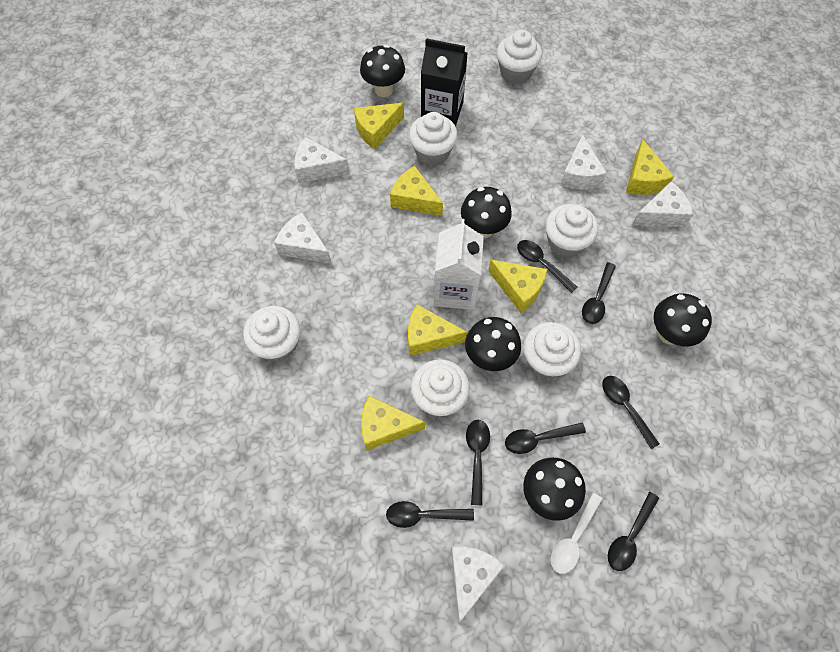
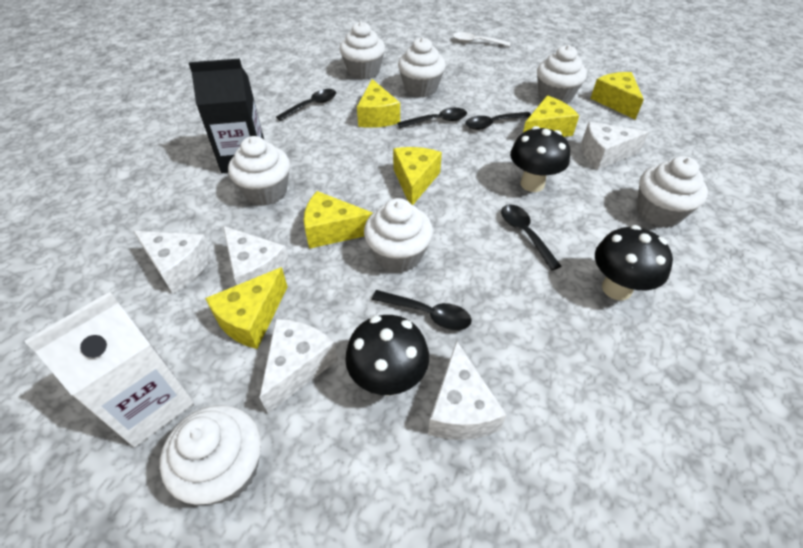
black mushroom: [360,45,405,97] [461,187,512,238] [465,317,521,371] [523,458,586,521] [654,293,712,346] = 5 -> [345,315,429,396] [510,126,570,192] [595,225,673,300] = 3
black spoon: [386,501,474,528] [466,420,490,505] [505,423,586,454] [517,240,577,293] [582,262,616,324] [602,376,659,449] [608,492,659,571] = 7 -> [276,89,336,121] [372,290,472,330] [397,108,467,128] [465,112,531,130] [501,204,561,270] = 5
white cupcake: [243,306,300,362] [409,112,458,165] [411,359,470,416] [497,30,542,84] [523,322,581,378] [545,204,598,257] = 6 -> [160,405,261,505] [228,136,290,206] [340,21,385,80] [364,198,433,273] [398,37,446,97] [537,45,587,104] [637,156,708,228] = 7

